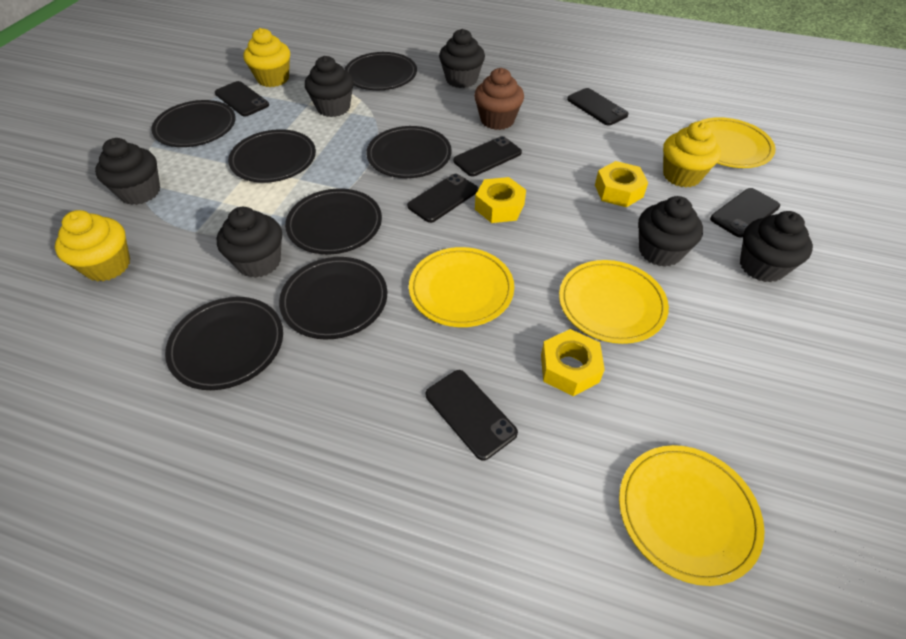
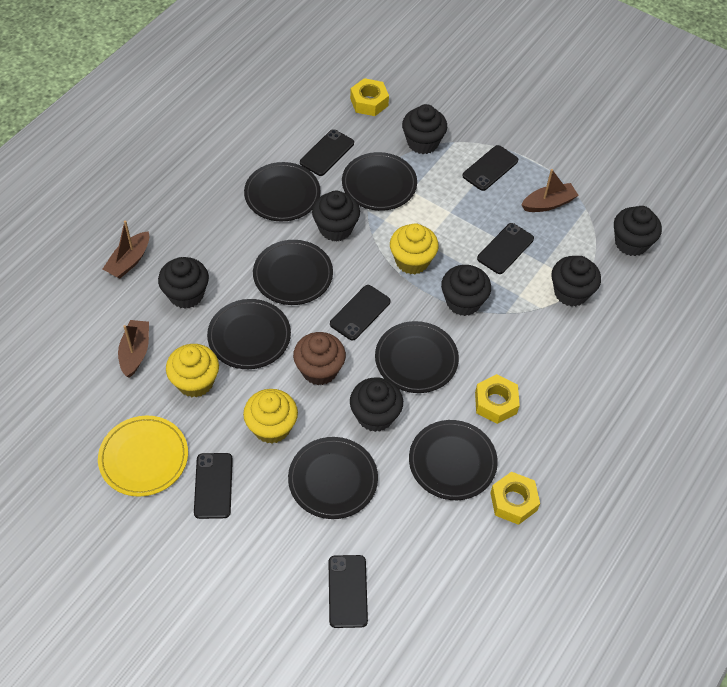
black cupcake: [95,138,160,205] [217,207,282,278] [305,56,354,117] [439,29,485,88] [638,196,703,267] [740,211,813,283] = 6 -> [158,257,209,309] [312,191,360,242] [350,377,403,432] [402,104,447,154] [441,265,491,316] [552,256,601,307] [614,206,662,256] = 7
brown boat: none = 0 -> [103,220,149,279] [118,320,149,378] [522,169,579,212] = 3
yellow plate: [409,247,514,327] [559,260,669,344] [619,445,765,586] [699,117,776,168] = 4 -> [98,416,188,497] = 1

